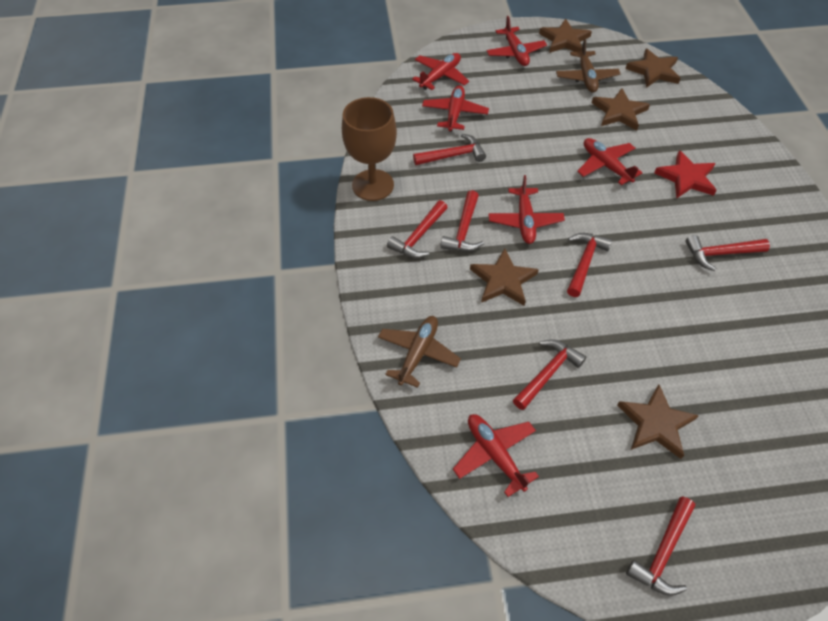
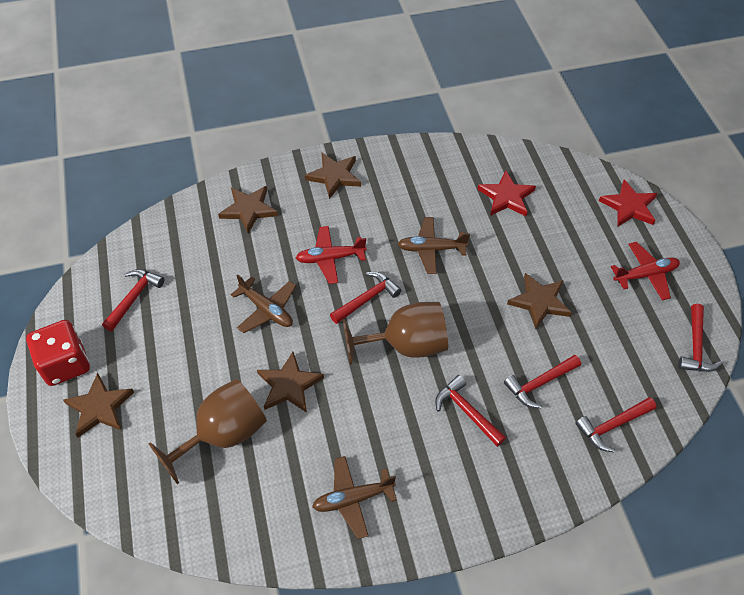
brown goblet: [342,97,397,201] = 1 -> [148,379,267,484] [343,302,448,365] = 2
brown plane: [378,316,461,388] [556,39,621,93] = 2 -> [231,274,296,333] [312,456,397,539] [398,217,470,274] = 3
red dice: none = 0 -> [26,320,90,386] = 1
red hammer: [387,200,448,258] [413,134,486,165] [440,190,484,251] [513,339,586,410] [567,233,612,297] [626,497,695,596] [686,235,770,271] = 7 -> [102,269,164,331] [330,272,401,324] [435,375,506,447] [504,355,581,408] [576,397,656,452] [678,304,723,372] = 6
red plane: [412,53,469,90] [422,85,489,132] [453,414,539,497] [486,16,547,66] [488,175,565,244] [577,138,642,185] = 6 -> [296,226,367,284] [611,242,680,301] = 2
red star: [654,150,717,198] = 1 -> [477,170,536,216] [599,179,658,227] = 2

